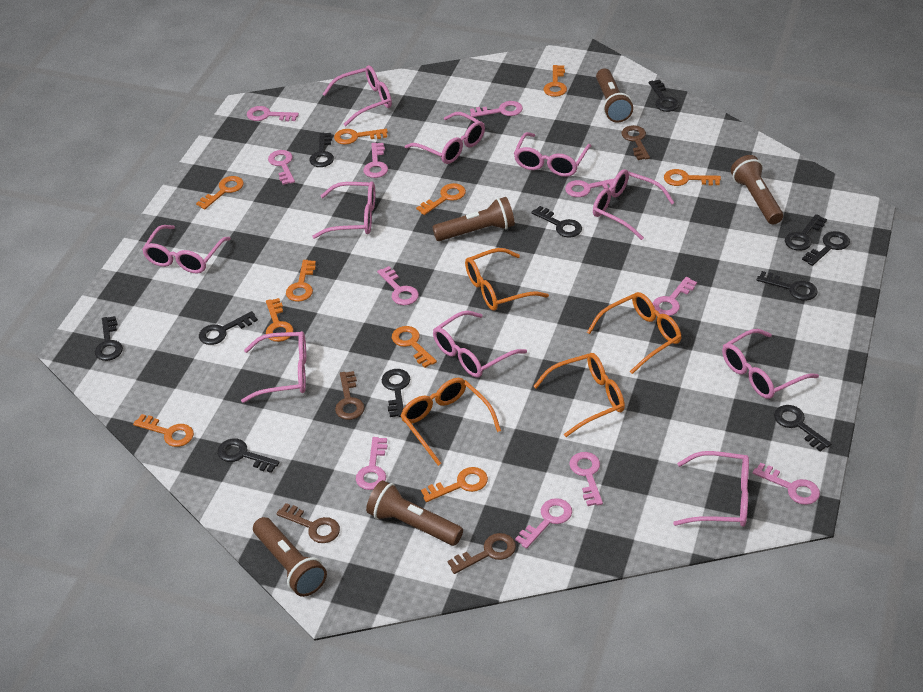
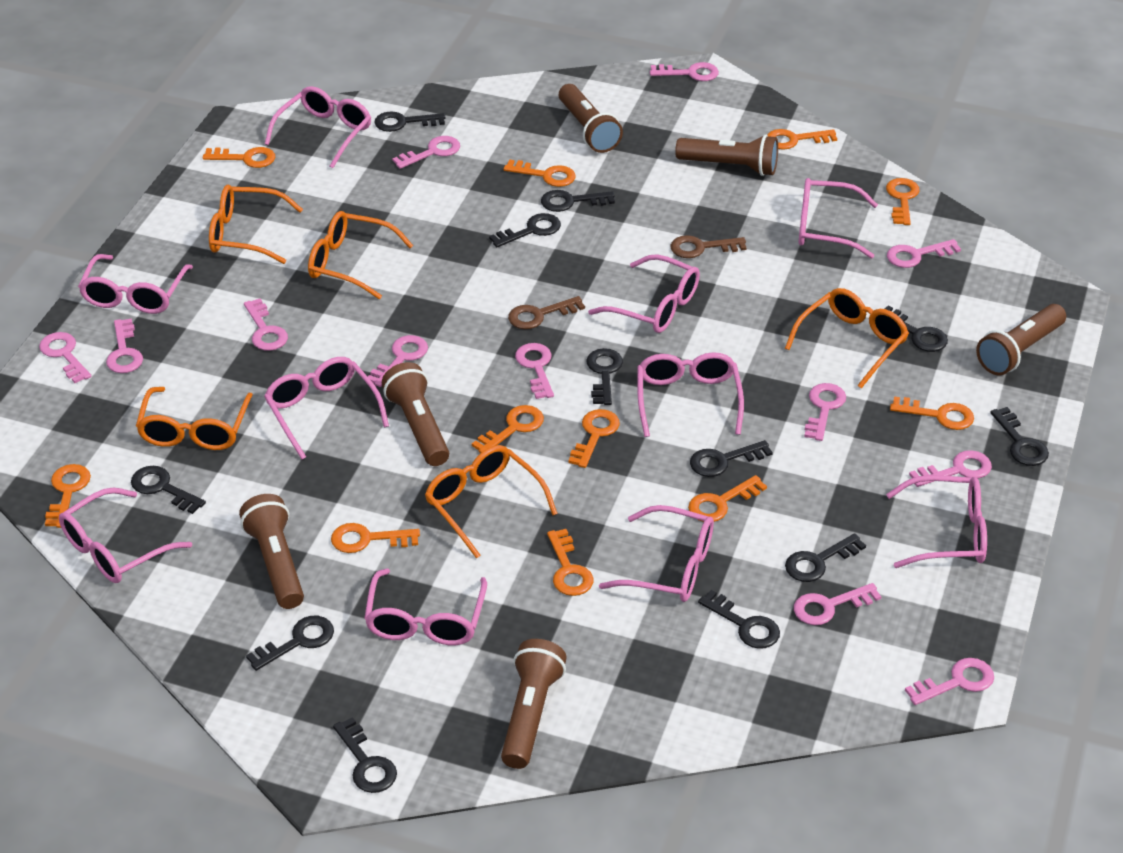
black key: [95,316,123,361] [199,311,258,345] [218,439,280,473] [310,133,334,167] [382,369,410,417] [531,206,582,237] [649,80,679,112] [756,271,818,301] [774,405,831,451] [785,214,827,251] [802,231,850,266] = 11 -> [131,466,206,514] [246,616,334,671] [333,717,397,793] [374,111,445,132] [489,213,561,248] [541,190,615,212] [586,348,623,405] [690,440,773,477] [698,590,780,649] [785,533,866,582] [885,305,948,352] [990,407,1049,466] = 12
brown flashlight: [253,517,327,597] [366,480,463,546] [432,197,515,241] [596,68,633,123] [731,155,783,224] = 5 -> [239,494,304,609] [382,362,449,466] [501,639,567,769] [559,84,623,153] [675,135,778,176] [976,304,1066,375] = 6
brown key: [276,503,340,543] [335,371,365,420] [447,533,516,574] [621,125,650,160] = 4 -> [508,296,585,329] [671,235,747,258] = 2
orange glasses: [401,378,501,466] [465,248,549,311] [533,353,625,437] [587,292,681,374] = 4 -> [136,387,253,450] [209,185,303,264] [308,211,413,299] [425,445,558,559] [785,288,909,389] = 5
orange key: [133,414,194,447] [196,176,244,210] [266,298,294,342] [286,260,316,302] [334,129,388,145] [392,326,437,368] [416,183,466,215] [421,467,488,502] [544,65,567,97] [664,169,721,186] = 10 -> [45,464,91,528] [203,147,275,168] [331,523,420,553] [472,405,544,453] [504,159,576,187] [547,529,593,596] [568,409,620,468] [688,475,767,522] [767,129,837,150] [886,178,920,225] [890,396,974,430] = 11
pink key: [247,106,299,121] [268,150,295,185] [356,437,387,490] [363,143,388,178] [377,266,419,305] [470,101,523,117] [515,498,572,549] [565,178,615,197] [569,452,603,506] [652,277,697,316] [753,463,820,505] = 11 -> [39,332,92,383] [106,318,143,373] [244,299,288,351] [368,335,428,387] [392,136,460,169] [515,343,554,399] [650,62,719,81] [794,583,881,625] [804,383,846,441] [887,239,961,268] [905,658,994,705] [909,450,992,487] = 12

